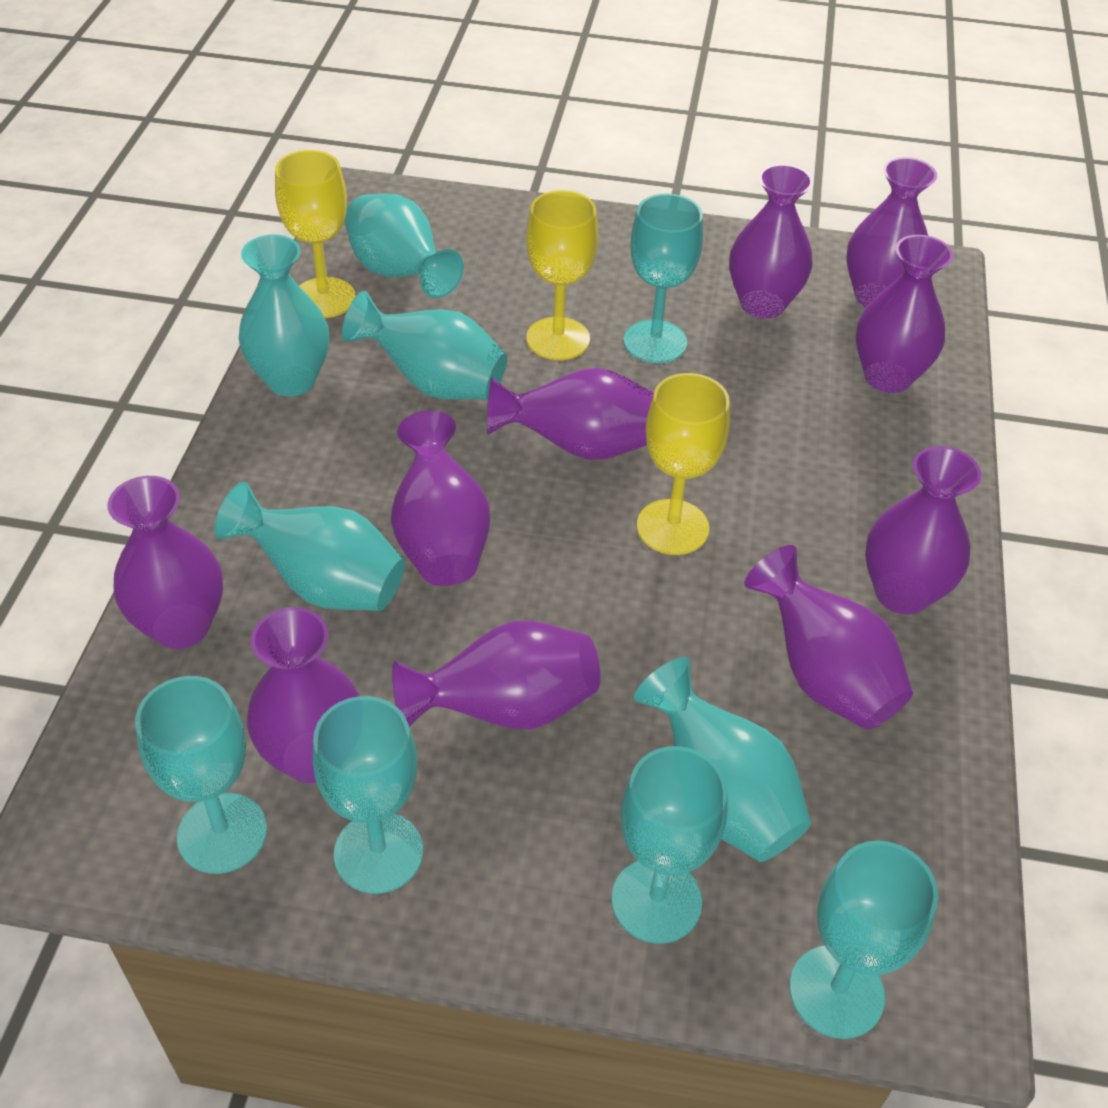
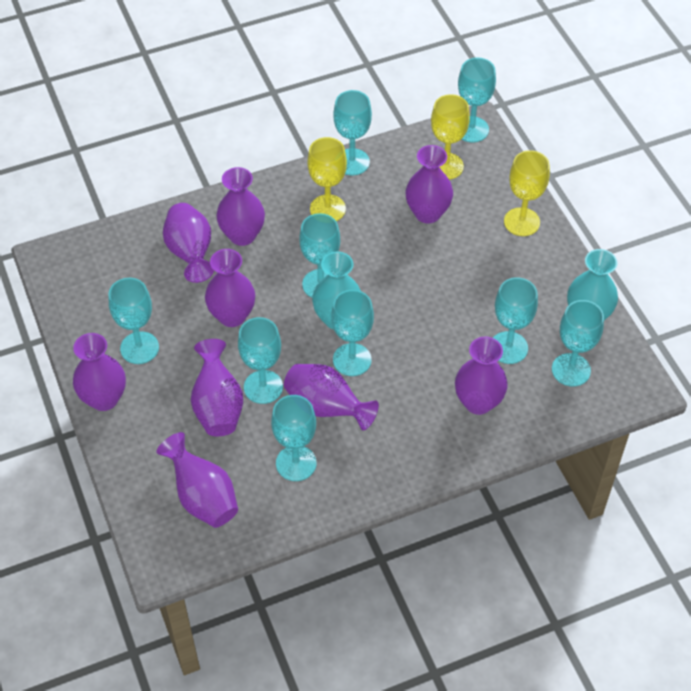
purple vase: [108,476,223,649] [247,607,360,783] [391,410,490,586] [392,621,600,730] [487,368,654,460] [729,164,813,319] [744,545,913,730] [847,157,937,307] [856,235,953,393] [865,446,981,615] = 10 -> [73,333,126,411] [156,432,238,528] [163,203,214,283] [191,339,243,436] [205,249,255,327] [216,167,265,246] [284,364,379,431] [405,145,453,224] [455,336,508,415] = 9
turquoise goblet: [135,676,267,874] [312,696,423,894] [611,746,728,944] [624,194,703,363] [790,840,938,1039] = 5 -> [108,278,159,364] [238,317,283,404] [271,395,317,481] [299,213,340,298] [331,290,374,376] [333,90,372,175] [458,57,496,143] [493,277,538,364] [552,300,604,386] = 9
turquoise vase: [214,482,405,611] [239,235,329,396] [342,291,507,400] [345,194,464,298] [634,657,811,862] = 5 -> [312,252,361,330] [567,249,618,320] = 2

